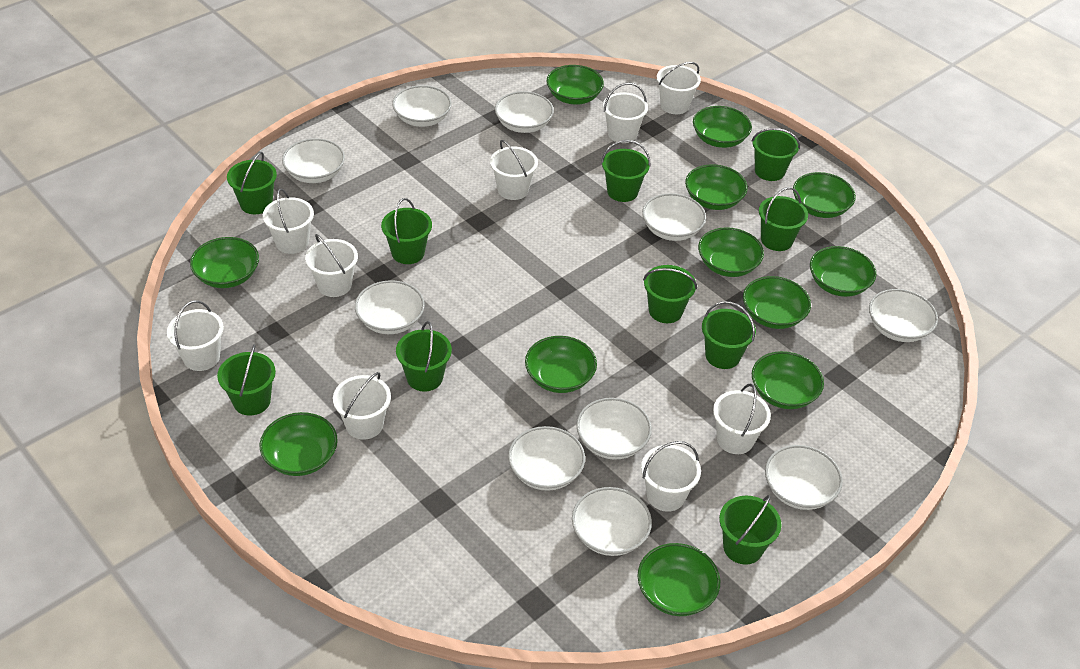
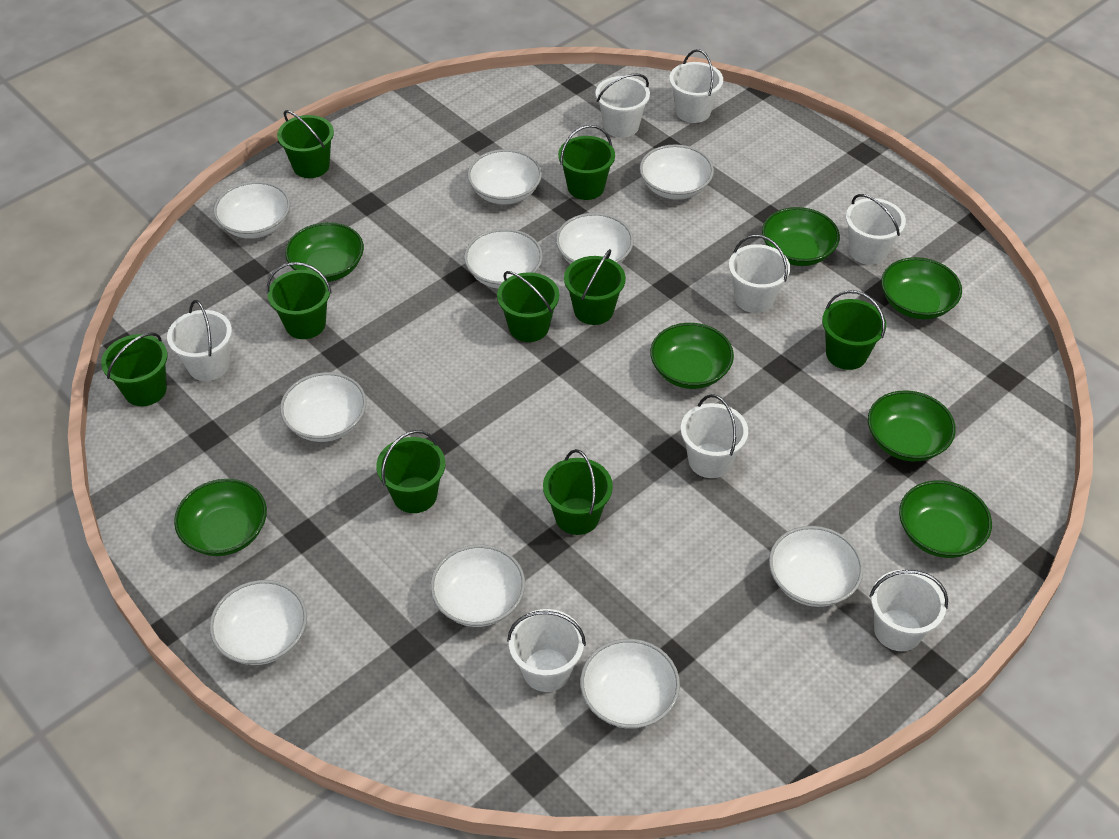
green bowl: [190,237,259,288] [260,412,338,476] [525,336,597,393] [547,65,604,105] [637,543,720,616] [685,164,748,210] [693,106,752,148] [698,227,764,277] [743,276,811,329] [752,351,824,409] [793,172,856,218] [810,246,876,297] = 12 -> [174,479,267,556] [285,222,364,282] [650,323,734,389] [762,207,840,266] [868,390,956,461] [881,257,962,319] [899,480,992,558] = 7
green bucket: [217,344,276,415] [227,152,277,214] [381,198,432,264] [396,321,452,391] [601,140,650,202] [643,265,697,323] [702,301,756,369] [719,495,781,565] [752,128,800,181] [759,187,808,251] = 10 -> [101,332,167,406] [267,262,332,339] [277,110,334,178] [376,430,445,513] [497,271,559,342] [543,449,613,535] [558,125,615,200] [564,249,626,325] [822,290,886,370] = 9
white bucket: [167,300,224,371] [263,188,314,254] [305,234,358,297] [333,372,391,440] [490,140,538,200] [603,83,648,143] [641,441,701,512] [657,62,701,114] [713,384,771,454] = 9 -> [167,300,232,381] [507,609,586,692] [595,74,650,138] [669,49,723,123] [681,394,748,478] [729,235,790,313] [846,194,906,265] [869,570,948,651] = 8

